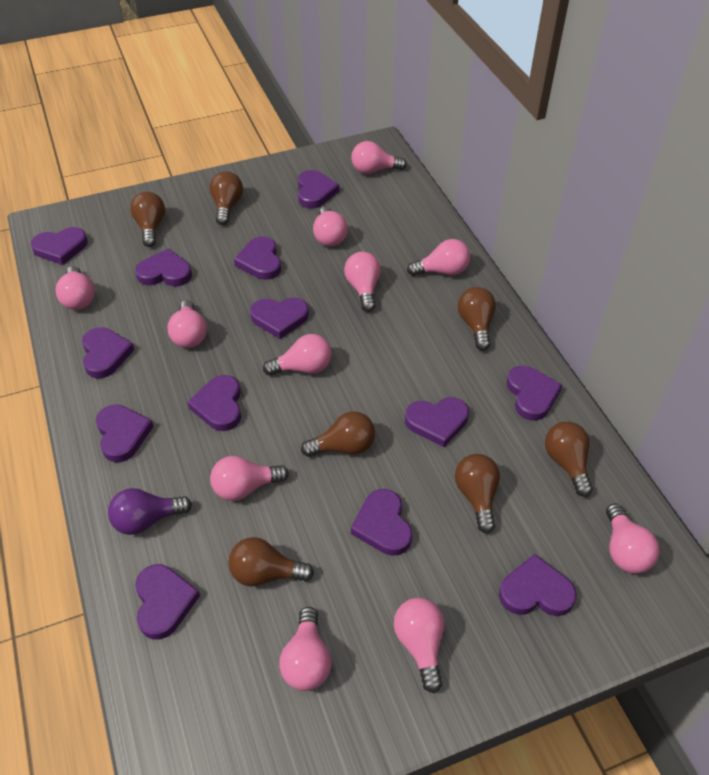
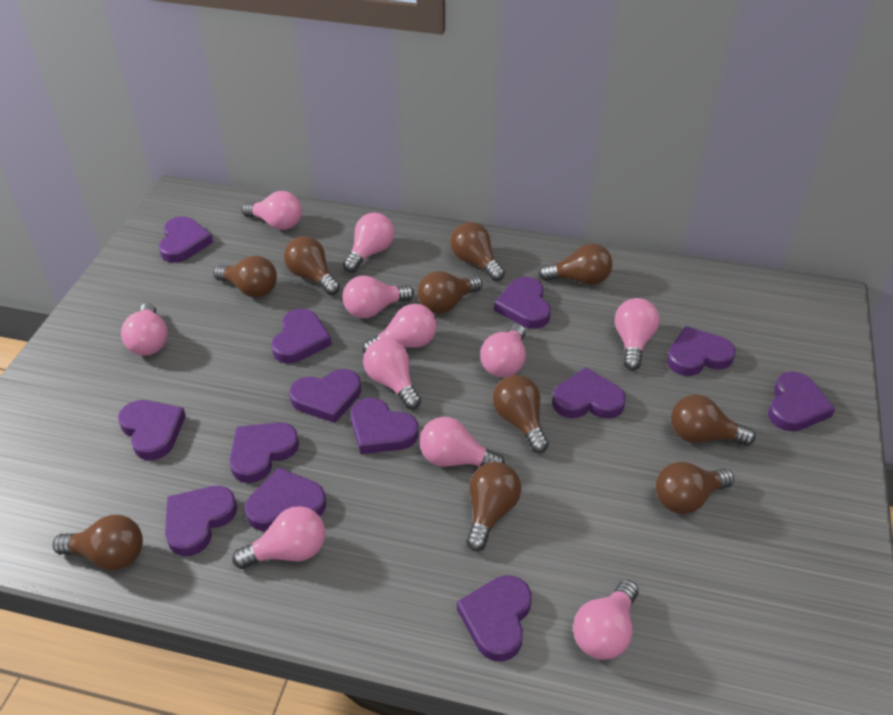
brown light bulb: [130,192,165,247] [210,171,243,225] [228,537,314,586] [301,411,375,457] [455,454,500,534] [458,287,496,351] [545,422,593,497] = 7 -> [53,515,143,570] [213,256,277,298] [284,236,340,295] [418,271,483,314] [450,222,505,281] [466,462,521,551] [493,375,549,453] [538,243,612,285] [656,462,734,514] [671,395,756,446] = 10
purple light bulb: [108,488,192,535] = 1 -> none = 0

